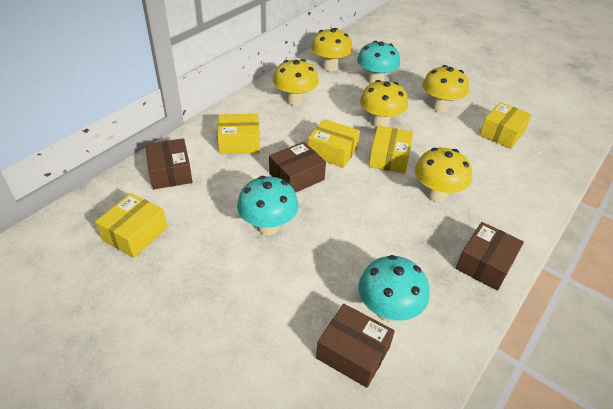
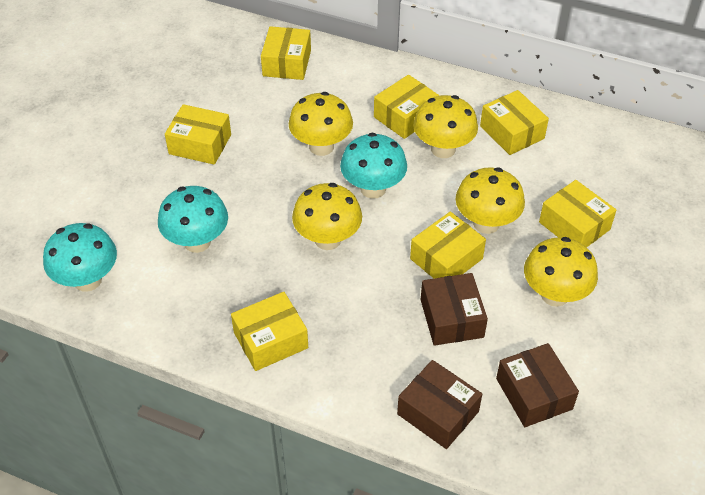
brown box: [145,138,193,189] [269,142,326,193] [316,304,395,388] [456,222,524,290] = 4 -> [397,360,482,449] [421,273,488,346] [496,343,579,427] = 3
yellow box: [95,193,167,258] [217,114,260,154] [308,119,360,168] [369,125,413,174] [479,102,532,149] = 5 -> [165,104,231,165] [231,292,308,371] [261,26,311,80] [374,75,440,139] [410,212,486,278] [480,90,549,155] [539,180,616,247] = 7

